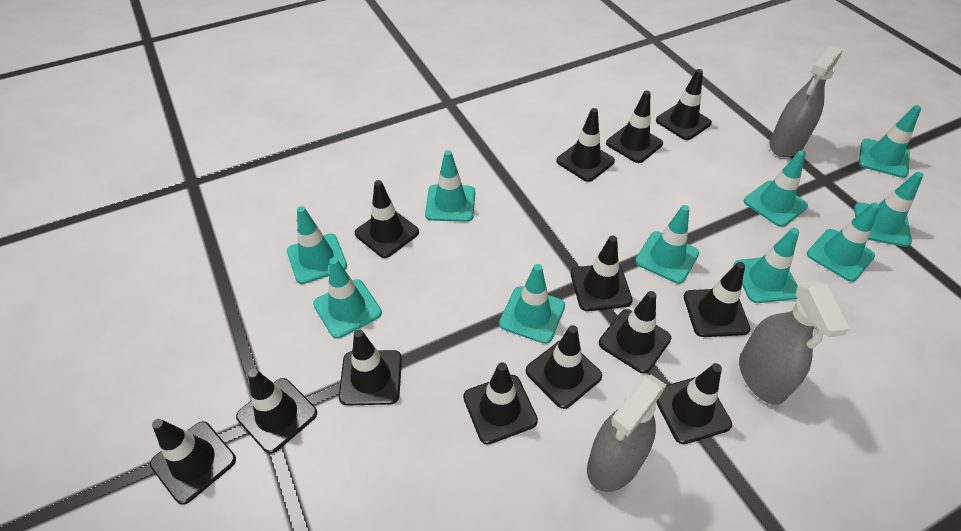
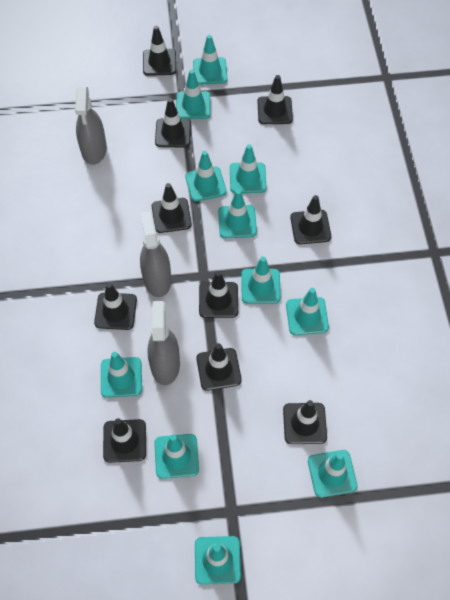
black traffic cone: [150,419,236,505] [236,369,317,454] [339,329,402,406] [355,180,419,258] [463,362,538,445] [526,325,602,409] [556,108,615,182] [571,235,633,311] [599,291,671,374] [606,90,663,163] [656,69,712,140] [656,363,732,444] [684,262,750,337] = 13 -> [94,283,137,330] [103,418,146,463] [143,26,176,76] [152,183,192,233] [155,98,191,148] [196,343,242,391] [199,271,238,318] [257,75,293,124] [283,400,327,444] [290,195,331,245] = 10
turquoise traffic cone: [287,206,347,284] [313,257,382,338] [425,150,475,222] [499,264,565,344] [635,205,699,284] [733,228,799,303] [744,151,808,227] [807,203,880,282] [854,172,923,247] [859,105,922,178] = 10 -> [101,352,142,398] [154,434,199,479] [176,70,210,119] [185,151,227,202] [193,35,228,85] [195,536,241,585] [218,190,257,238] [230,144,266,193] [241,257,281,304] [286,288,329,335] [308,450,358,498] = 11

